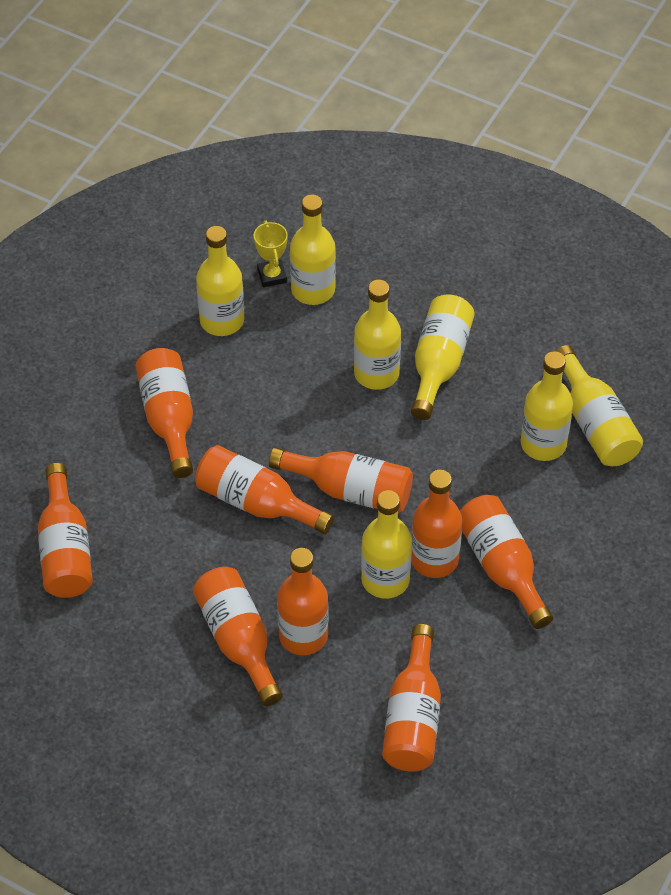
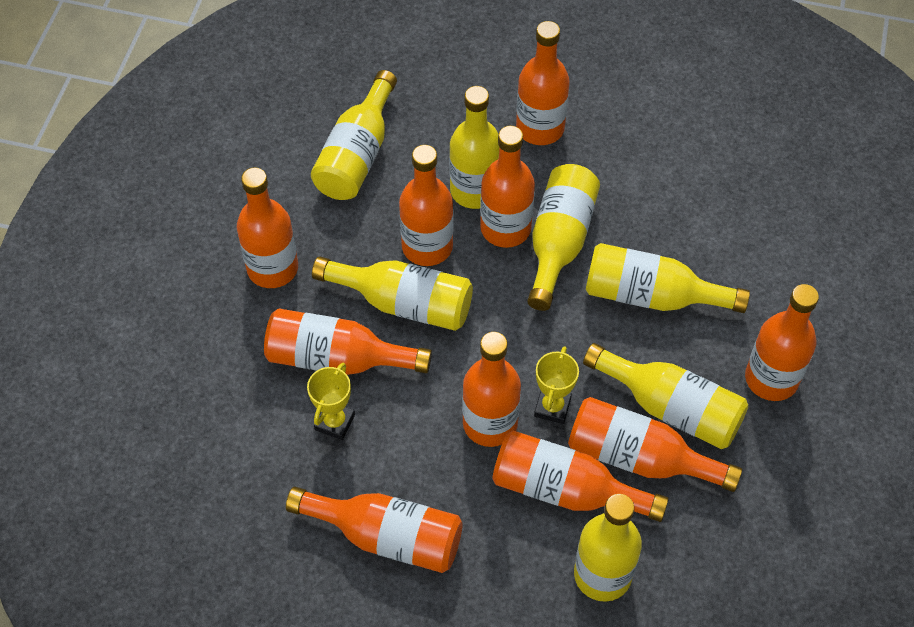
orange bottle: [38,463,93,598] [135,348,193,478] [193,567,283,706] [195,445,334,534] [269,447,413,514] [277,548,329,655] [382,624,441,771] [411,470,462,578] [460,495,553,629] = 9 -> [237,167,298,288] [264,308,432,375] [286,487,463,573] [399,145,453,266] [462,332,521,447] [480,126,535,248] [492,431,669,522] [516,21,570,145] [568,397,742,492] [745,284,819,401] = 10
yellow trophy: [254,221,288,287] = 1 -> [307,363,355,440] [534,346,579,424] = 2

